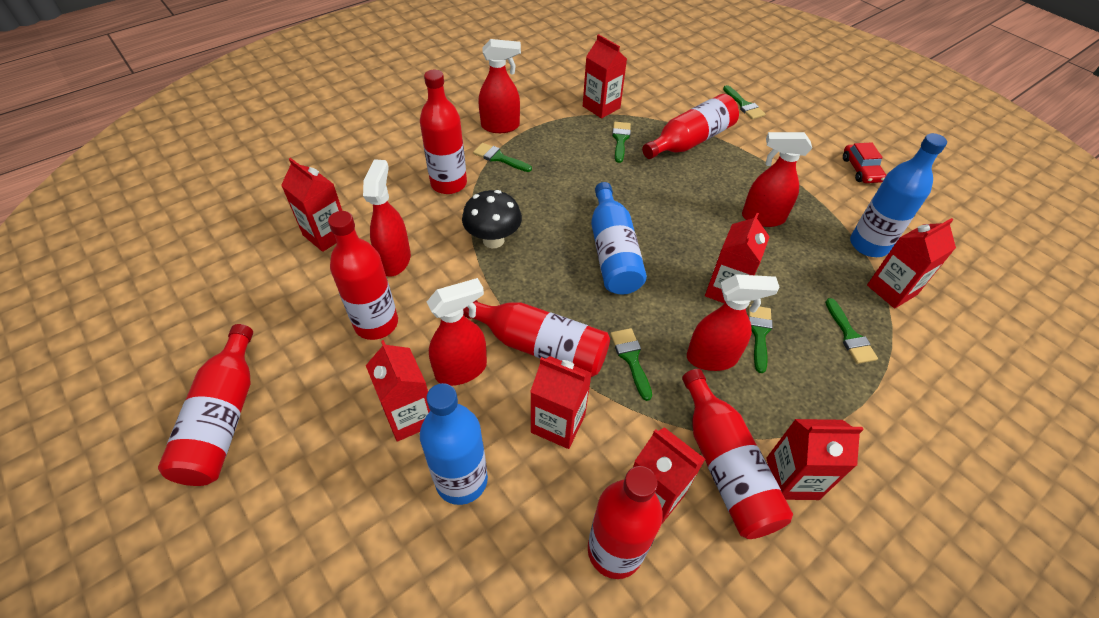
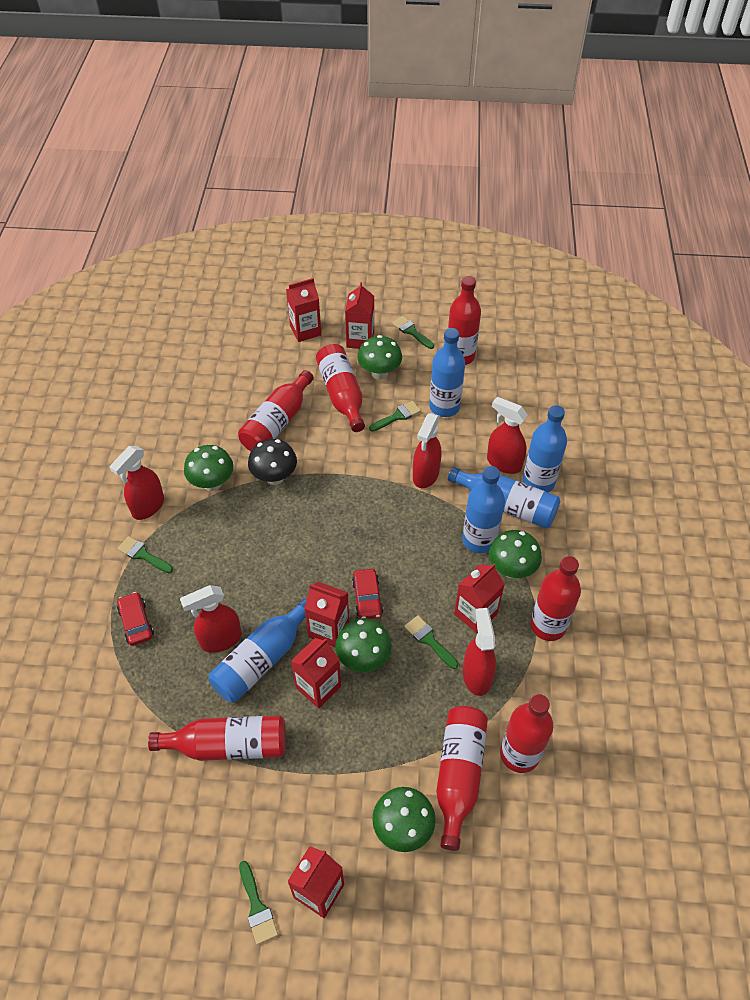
blue bottle: [420,383,488,505] [591,182,647,294] [850,133,947,257] = 3 -> [209,598,307,702] [429,328,465,417] [448,467,560,528] [462,466,505,553] [523,405,567,492] = 5
green brush: [473,143,532,172] [610,328,652,401] [612,122,631,163] [723,85,765,120] [748,305,773,373] [825,298,878,364] = 6 -> [117,536,173,573] [239,861,278,945] [369,401,421,432] [392,316,434,349] [405,615,458,669] = 5
green mushroom: none = 0 -> [184,445,233,491] [335,618,392,672] [357,335,402,380] [372,787,436,852] [489,530,542,578] = 5
red car: [843,142,886,183] = 1 -> [117,592,154,646] [352,569,383,619] = 2
red carton: [281,158,343,252] [366,340,430,442] [530,356,592,449] [583,34,627,118] [633,427,705,525] [705,213,770,303] [766,419,864,500] [867,218,956,309] = 8 -> [286,278,321,342] [287,846,344,918] [291,638,341,709] [304,582,349,647] [345,282,374,349] [454,564,505,633] = 6

